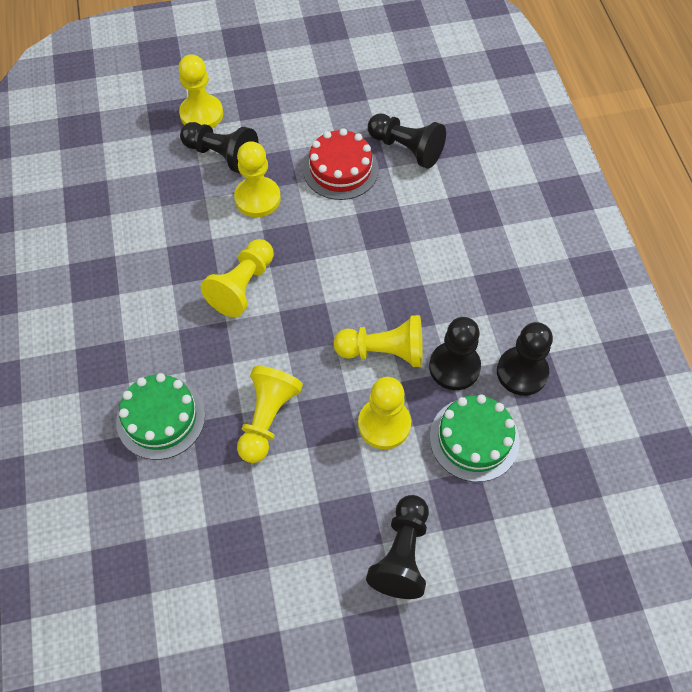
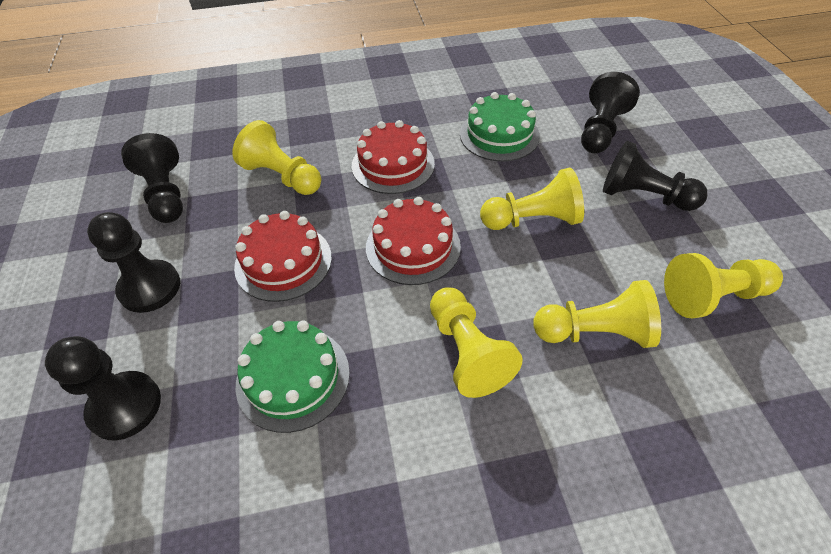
red cake: [303,128,379,200] = 1 -> [234,211,332,302] [352,120,435,194] [366,197,461,285] = 3
yellow pawn: [179,55,223,128] [201,239,274,317] [234,141,281,217] [237,366,303,463] [334,315,423,367] [358,377,411,449] = 6 -> [232,120,321,195] [430,287,523,398] [480,168,584,230] [533,280,661,348] [664,253,783,318] = 5

